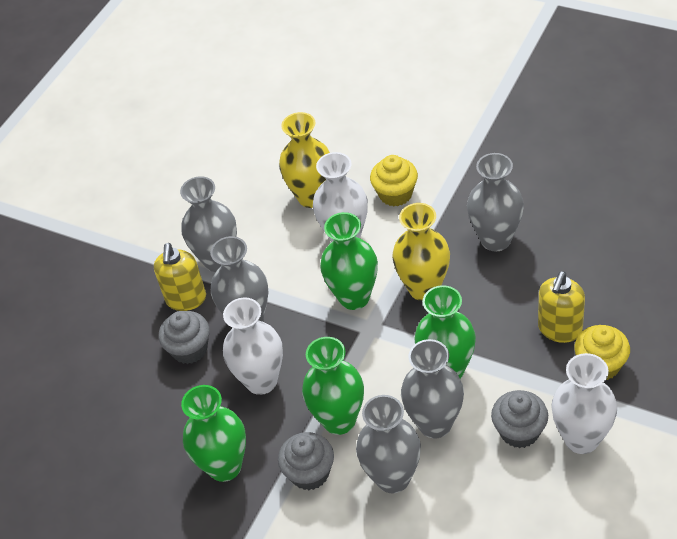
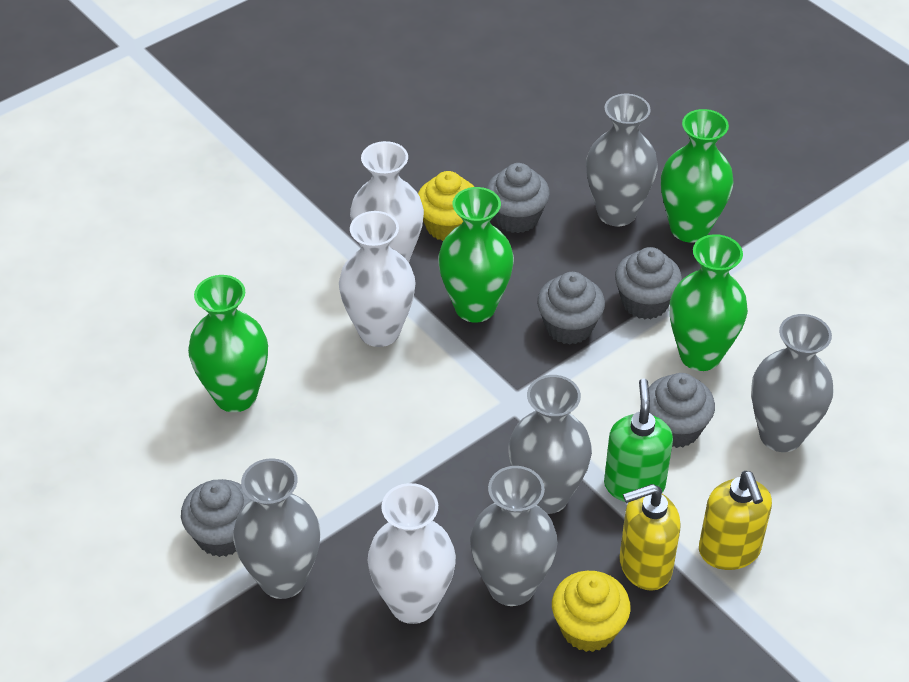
green soap dispenser: none = 0 -> [604,379,673,502] = 1
grey cupcake: [159,311,210,364] [278,432,334,490] [491,390,548,448] = 3 -> [181,479,251,557] [487,163,550,233] [537,272,605,345] [615,247,682,319] [649,373,715,448] = 5
yellow vase: [279,112,330,208] [392,203,450,301] = 2 -> none = 0

